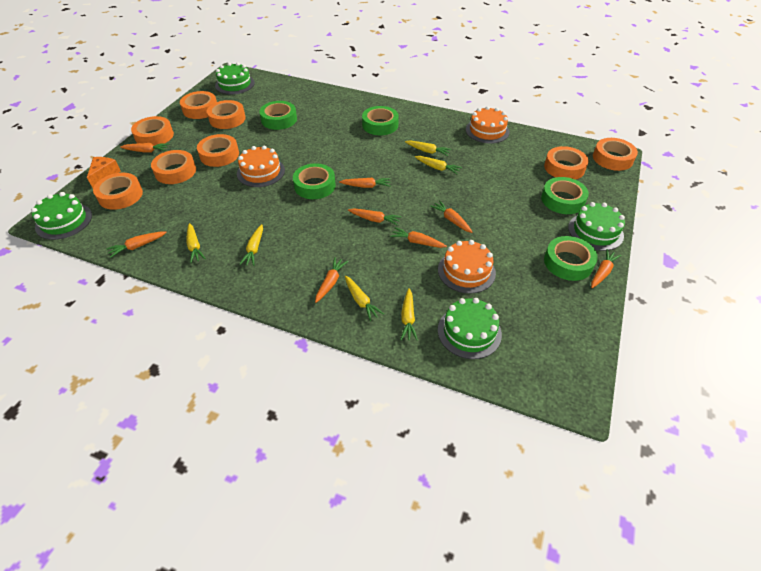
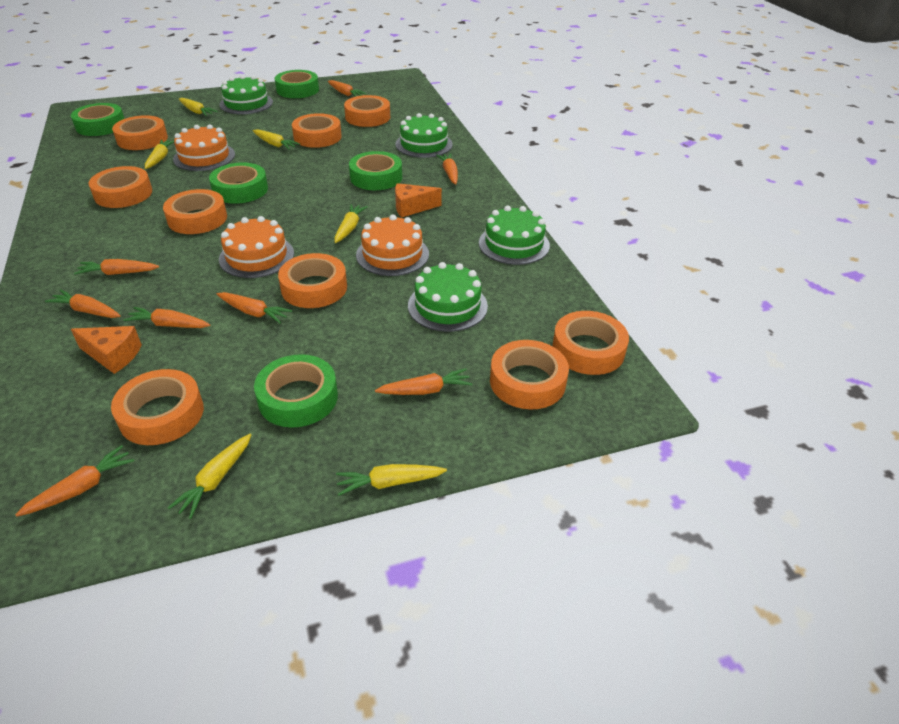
orange cheese: [87,157,121,188] = 1 -> [71,326,142,374] [395,183,442,218] = 2
orange tape: [93,173,143,210] [131,116,174,146] [151,150,196,184] [180,91,217,119] [197,134,239,167] [207,100,246,129] [544,146,589,180] [593,138,638,171] = 8 -> [89,166,152,208] [111,369,204,445] [112,115,168,150] [163,189,227,234] [278,253,347,308] [292,113,342,148] [344,95,390,127] [490,340,569,409] [552,311,629,375] = 9

